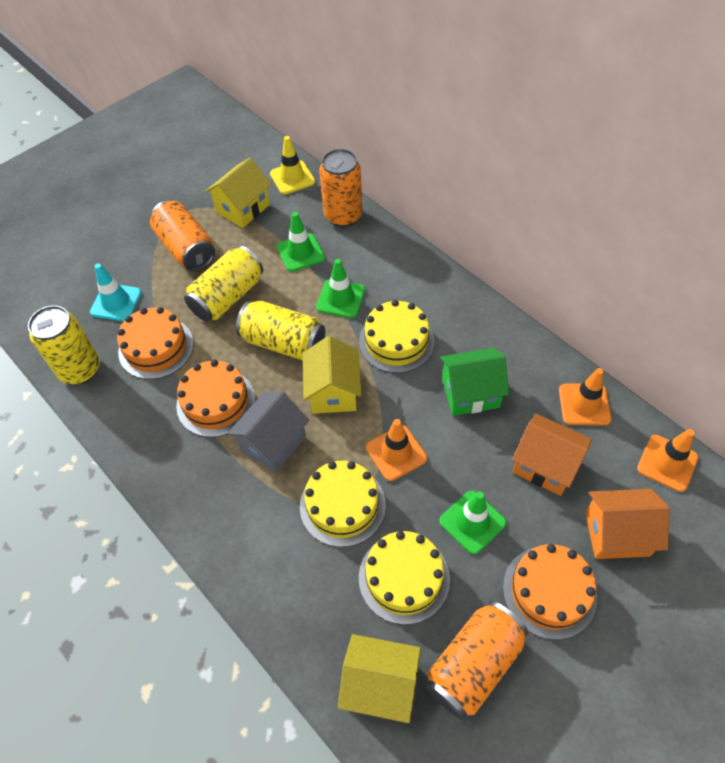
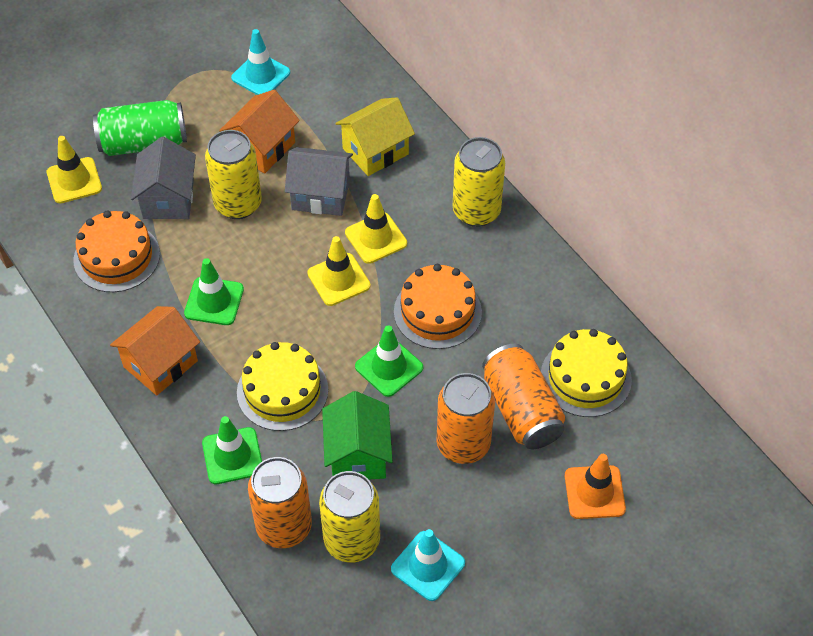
green can: none = 0 -> [93,100,187,156] = 1
grey house: [227,392,309,473] = 1 -> [131,137,196,219] [285,147,353,216] = 2
orange cake: [117,307,194,379] [176,360,255,437] [503,544,597,640] = 3 -> [73,211,160,292] [394,264,482,349] = 2
orange traffic cone: [366,419,427,481] [559,368,611,426] [637,429,698,492] = 3 -> [565,454,626,519] = 1
turquoise traffic cone: [90,263,142,321] = 1 -> [231,29,290,95] [391,529,465,601] = 2
yellow cake: [300,461,386,547] [359,300,434,373] [359,531,450,625] = 3 -> [237,342,328,431] [541,329,632,417] = 2
yellow house: [205,158,271,228] [303,336,361,414] [338,634,421,723] = 3 -> [335,97,415,176] = 1
yellow traffic cone: [270,136,315,194] = 1 -> [47,136,102,203] [307,236,371,306] [345,194,407,264] = 3

